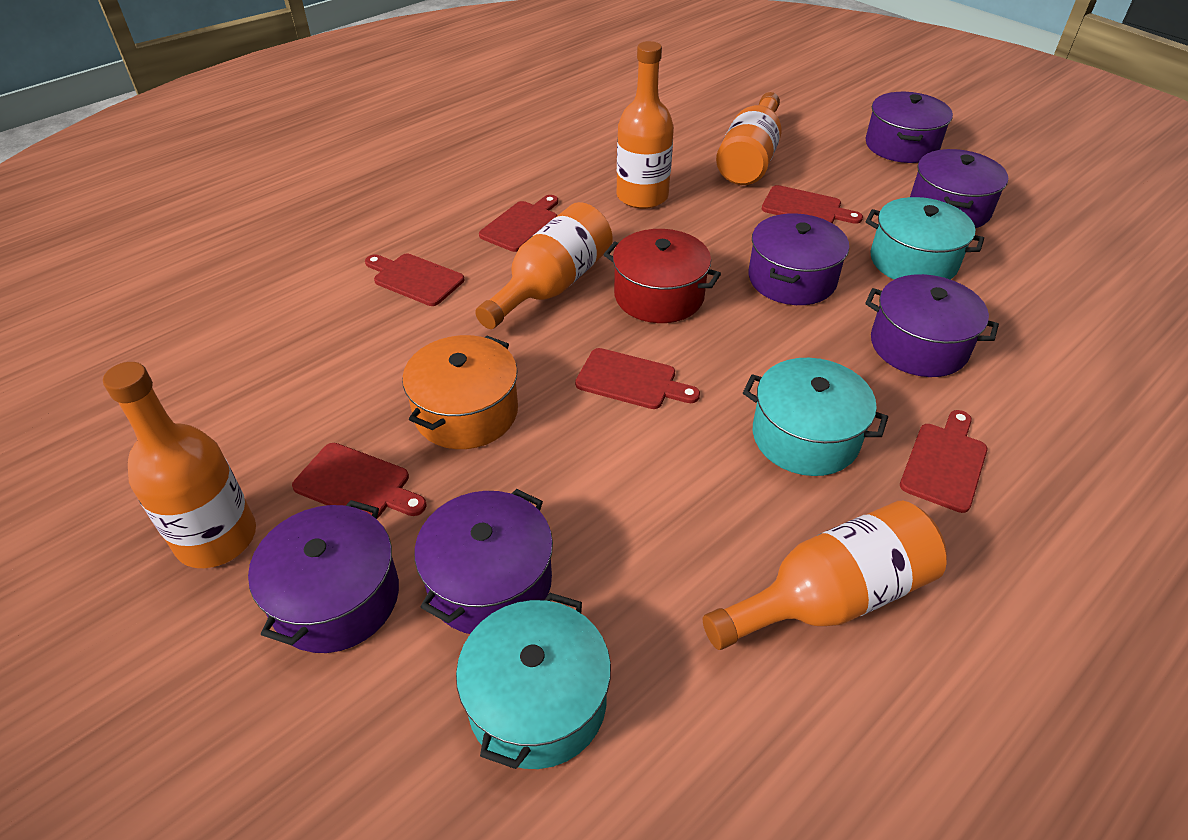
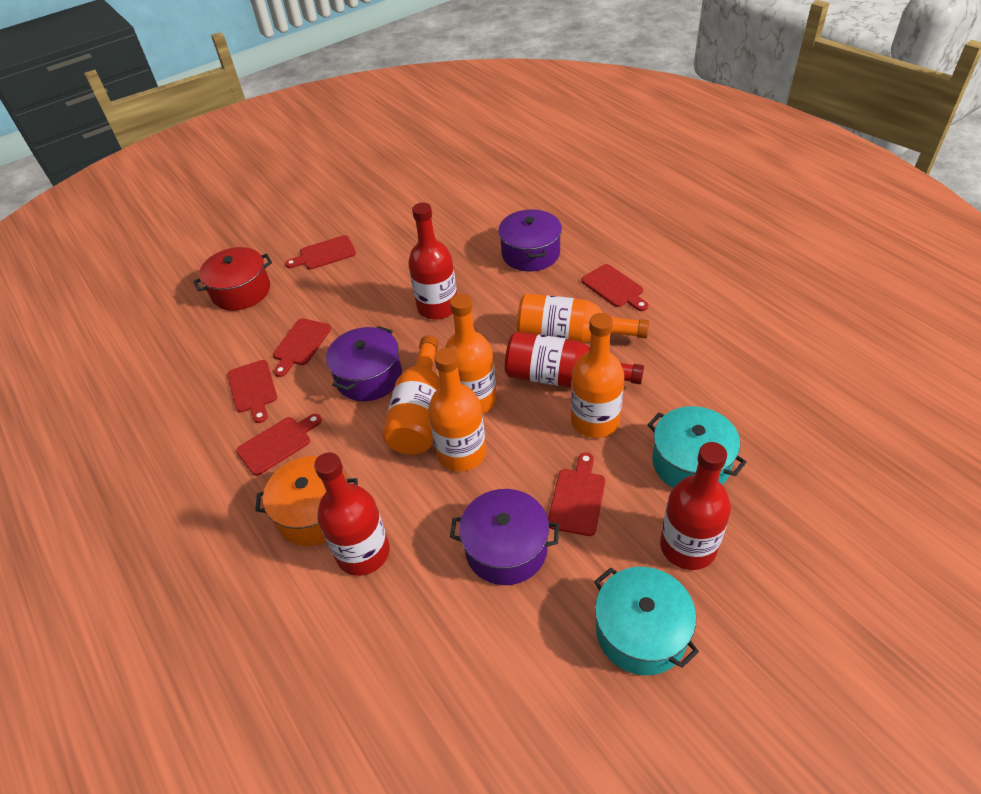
purple pot: [248,500,399,653] [414,489,553,634] [748,213,849,305] [865,274,999,377] [866,92,953,163] [910,149,1008,228] = 6 -> [326,326,402,401] [450,489,559,585] [498,209,562,272] = 3
red bottle: none = 0 -> [314,453,390,576] [408,203,457,319] [505,331,644,387] [660,442,731,570] = 4
turquoise pot: [456,593,611,769] [743,358,888,476] [866,197,984,280] = 3 -> [594,567,699,675] [648,406,747,488] = 2

